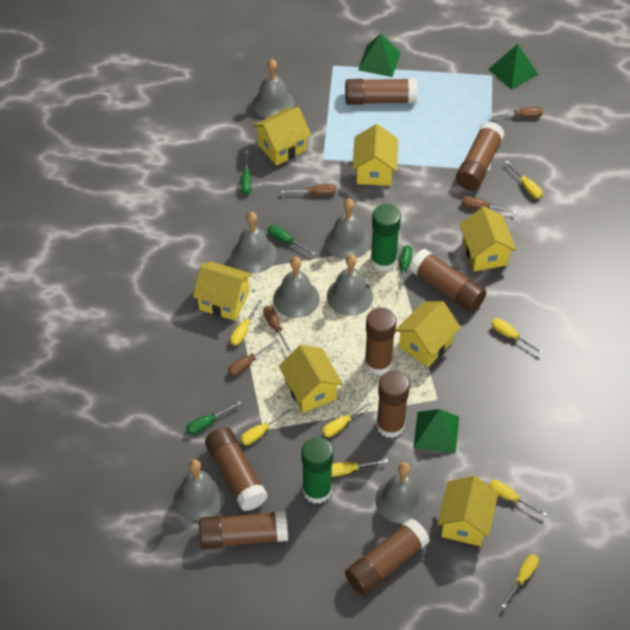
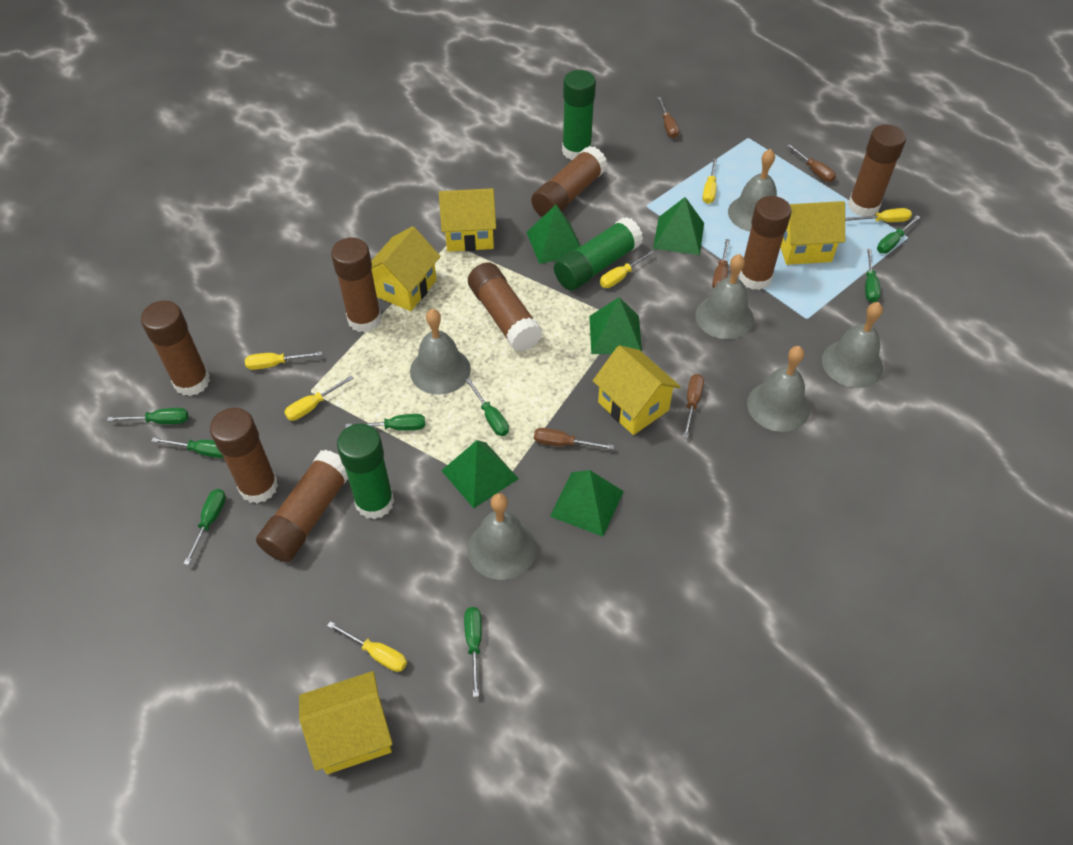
green glue stick: [301,437,333,504] [370,204,401,272] = 2 -> [337,424,394,519] [554,217,643,291] [562,70,596,160] = 3
green pyramid: [358,34,401,77] [413,409,459,453] [489,44,538,90] = 3 -> [441,440,519,508] [526,205,581,264] [550,470,624,537] [589,297,642,354] [653,197,704,255] = 5
green screwdriver: [186,401,242,435] [241,151,251,195] [268,225,316,256] [397,245,413,293] = 4 -> [107,408,188,424] [151,437,224,458] [184,489,226,565] [345,414,425,431] [464,607,482,697] [465,378,509,436] [865,249,881,303] [877,215,920,254] = 8
grey bell: [174,459,225,521] [231,212,277,273] [252,59,295,119] [273,257,320,318] [325,198,370,260] [327,254,373,316] [375,462,426,524] = 7 -> [410,309,471,395] [468,493,536,580] [695,254,754,339] [728,149,777,232] [747,346,810,432] [822,302,883,388] = 6
yellow house: [193,261,252,321] [253,107,311,166] [279,345,343,413] [352,124,398,186] [395,301,461,367] [437,476,498,546] [460,207,516,272] = 7 -> [299,671,393,774] [371,226,441,311] [439,188,496,252] [593,345,681,435] [780,201,845,265] = 5
yellow screwdriver: [230,299,262,346] [240,408,293,445] [322,400,373,437] [332,459,388,477] [489,480,547,516] [492,318,543,354] [501,554,539,609] [505,161,543,199] = 8 -> [245,351,322,370] [284,375,354,421] [327,621,407,672] [600,250,655,288] [702,158,717,204] [845,208,912,222] = 6

